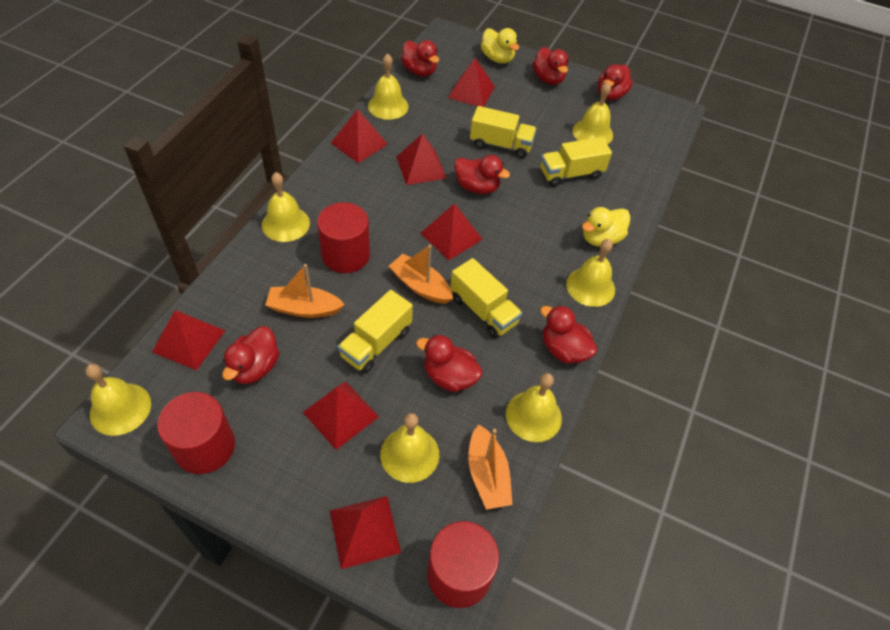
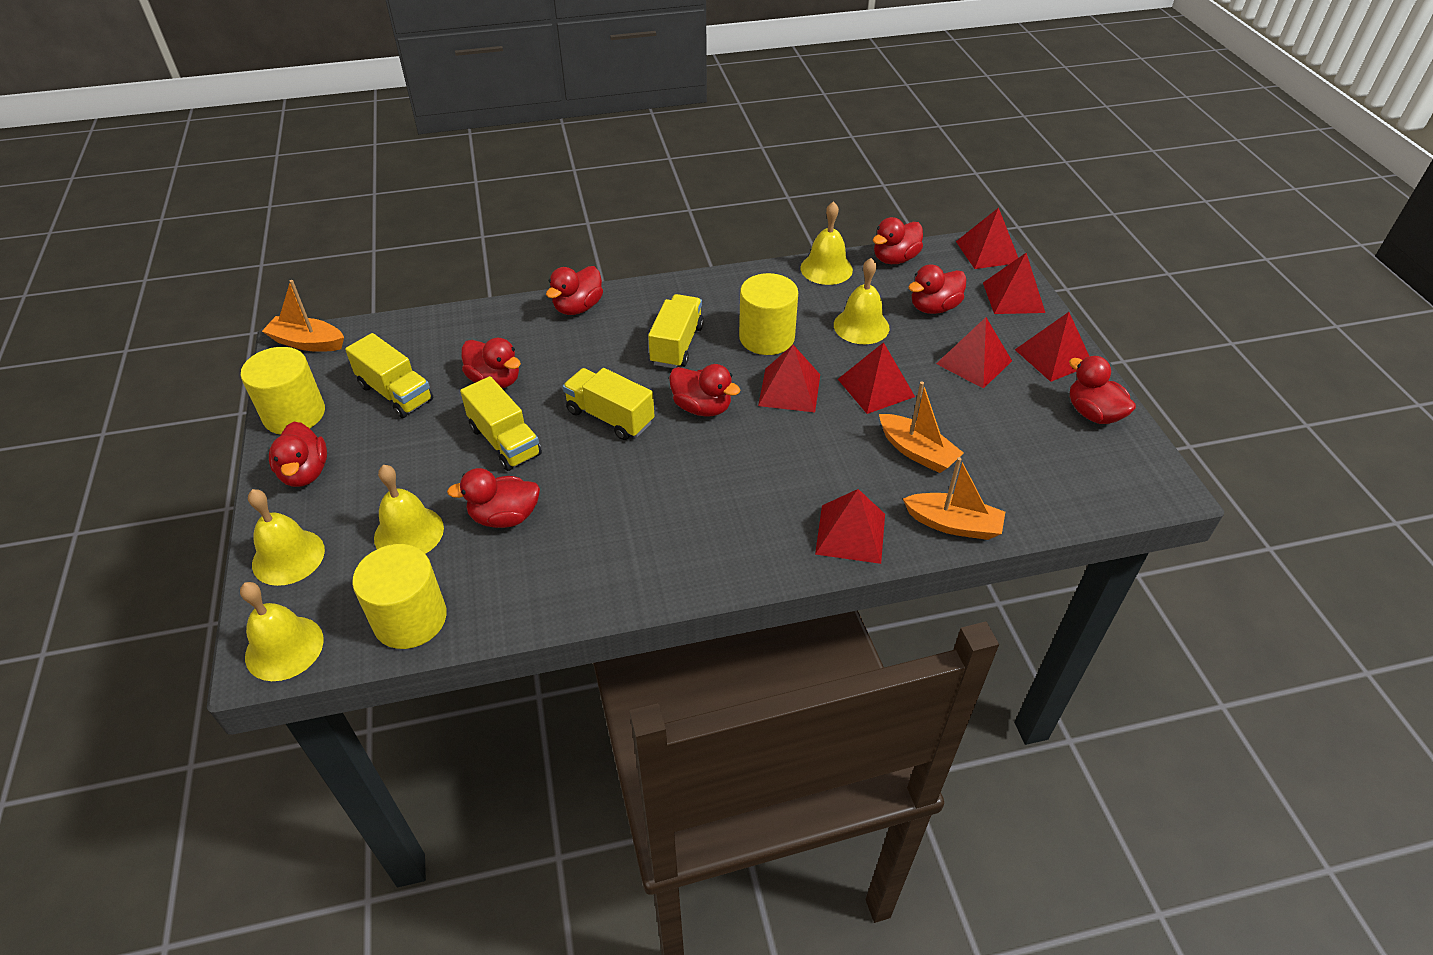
red cylinder: [157,392,235,474] [317,202,370,273] [427,521,499,608] = 3 -> none = 0
red duck: [222,326,279,384] [401,40,439,76] [416,335,483,392] [454,155,510,194] [532,47,569,85] [540,305,597,364] [598,64,633,100] = 7 -> [269,421,327,487] [447,468,540,528] [462,338,521,388] [546,266,603,315] [669,364,740,417] [873,217,923,264] [908,264,966,314] [1069,356,1136,424] = 8
yellow bell: [85,364,151,436] [262,172,310,242] [368,53,409,120] [380,413,439,483] [506,373,562,442] [566,239,615,307] [572,82,613,144] = 7 -> [240,582,324,681] [248,489,325,586] [374,465,444,554] [800,201,853,285] [834,258,889,344] = 5
yellow cylinder: none = 0 -> [240,347,325,435] [352,544,447,649] [739,273,798,355] = 3
yellow duck: [481,28,519,64] [582,207,630,247] = 2 -> none = 0

